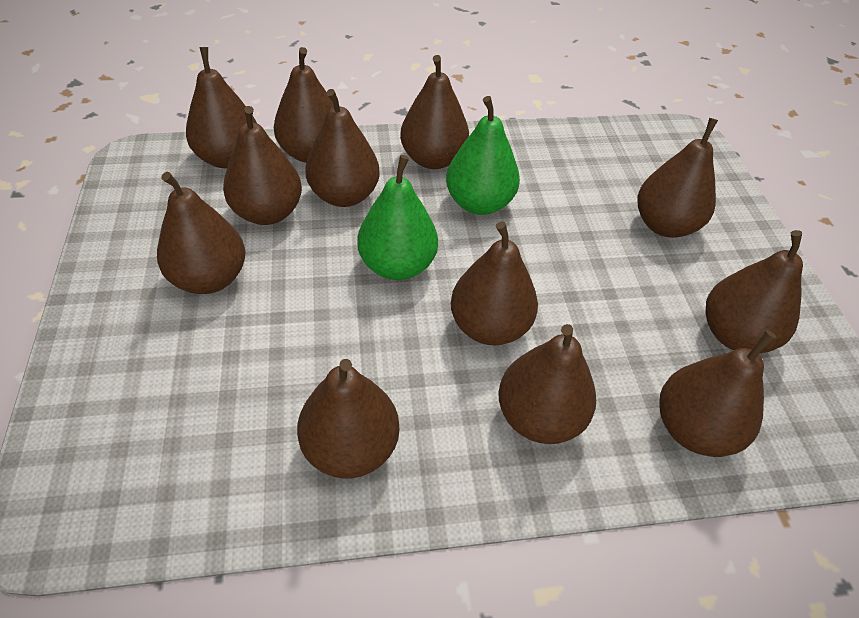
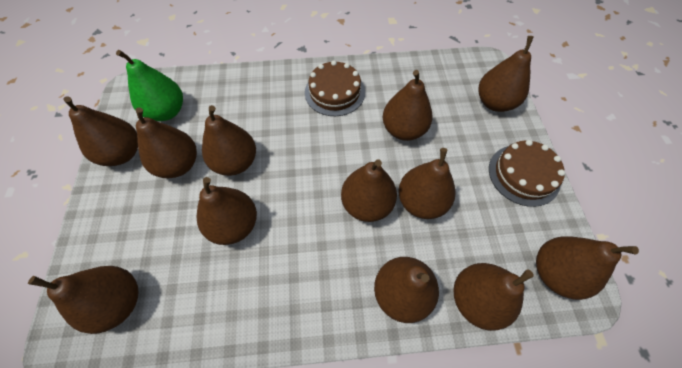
brown cake: none = 0 -> [305,60,365,116] [489,140,565,207] = 2
green pear: [357,155,438,280] [446,96,520,215] = 2 -> [116,50,183,121] = 1

